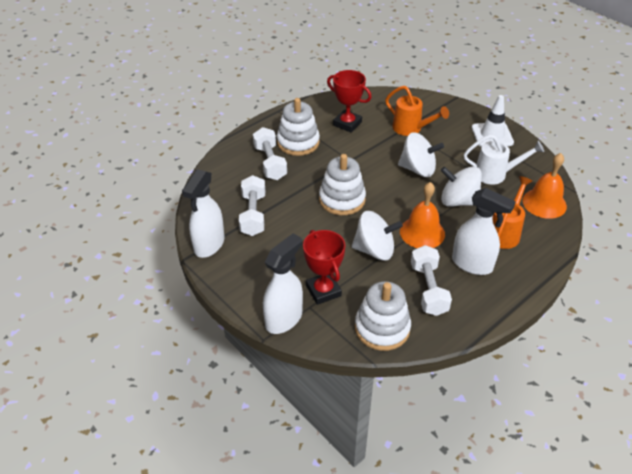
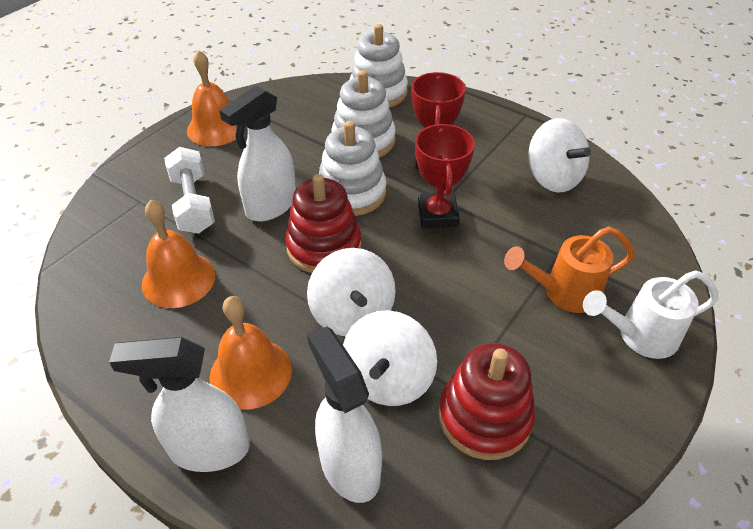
orange bell: [400,182,445,248] [522,153,567,219] = 2 -> [142,200,215,308] [187,50,237,146] [210,296,292,409] = 3
orange watering can: [385,86,449,136] [493,176,532,249] = 2 -> [504,226,635,313] = 1
red stacking toy: none = 0 -> [285,174,362,273] [439,343,535,460] = 2
white dumbbell: [239,175,265,236] [253,127,287,180] [411,245,452,316] = 3 -> [164,147,215,234] = 1
white traffic cone: [472,95,514,147] = 1 -> none = 0

